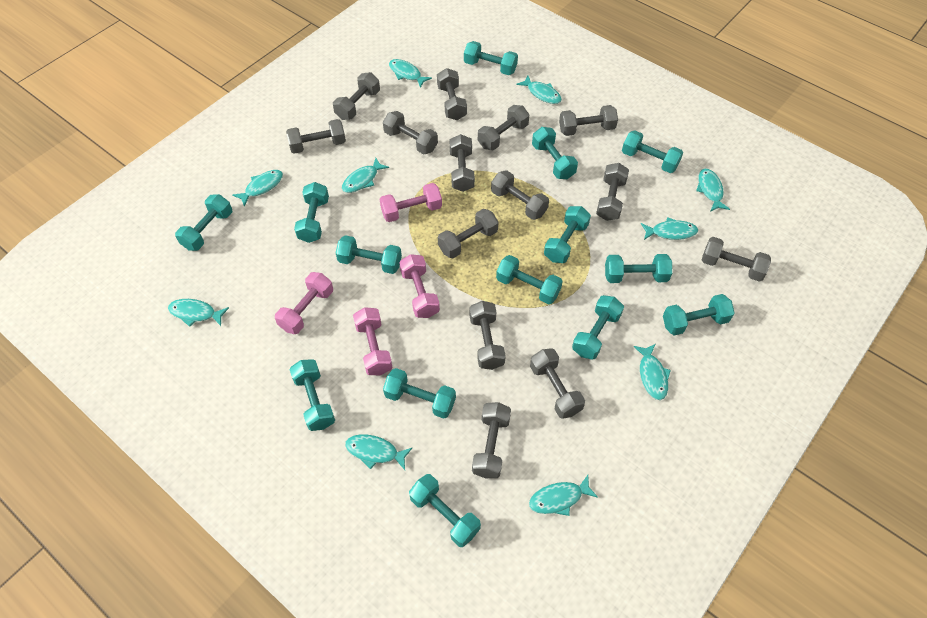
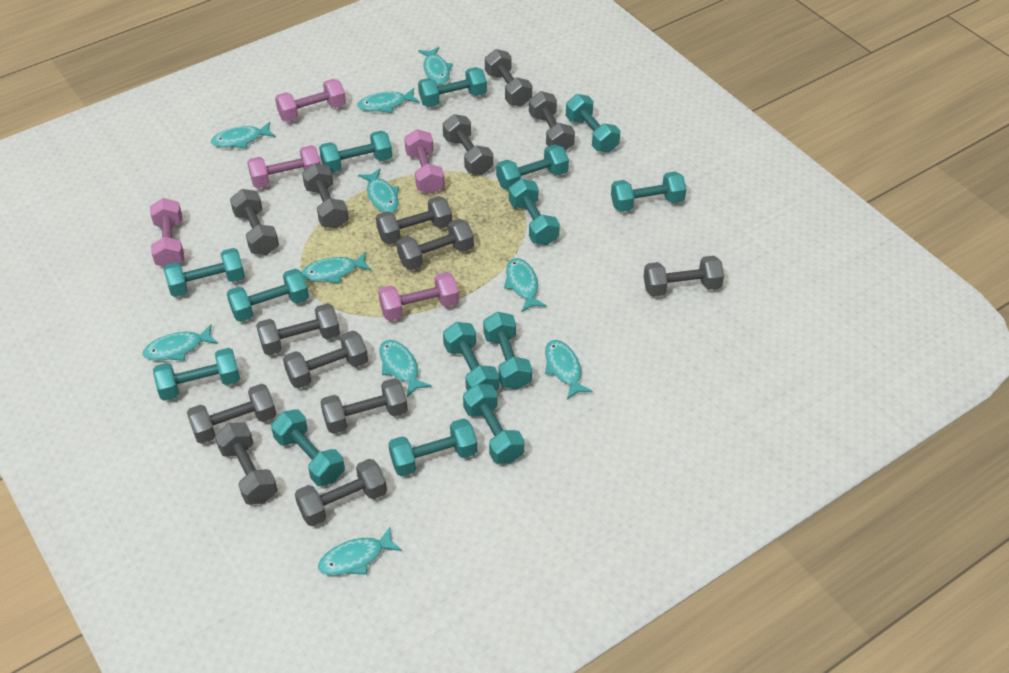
pink dumbbell: [275,272,333,334] [353,307,392,375] [380,183,442,222] [399,254,440,318] = 4 -> [150,198,184,267] [247,145,321,188] [275,79,346,122] [378,272,459,321] [404,129,445,194] = 5

